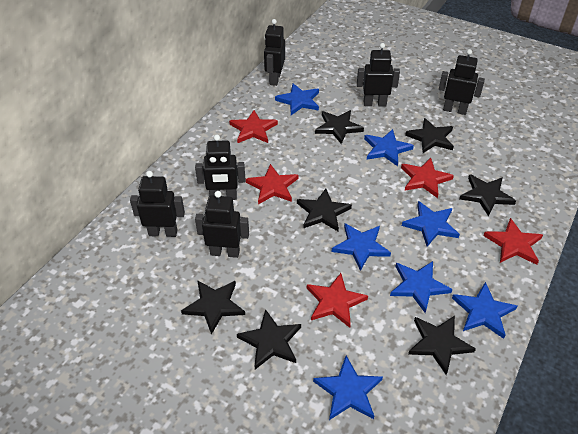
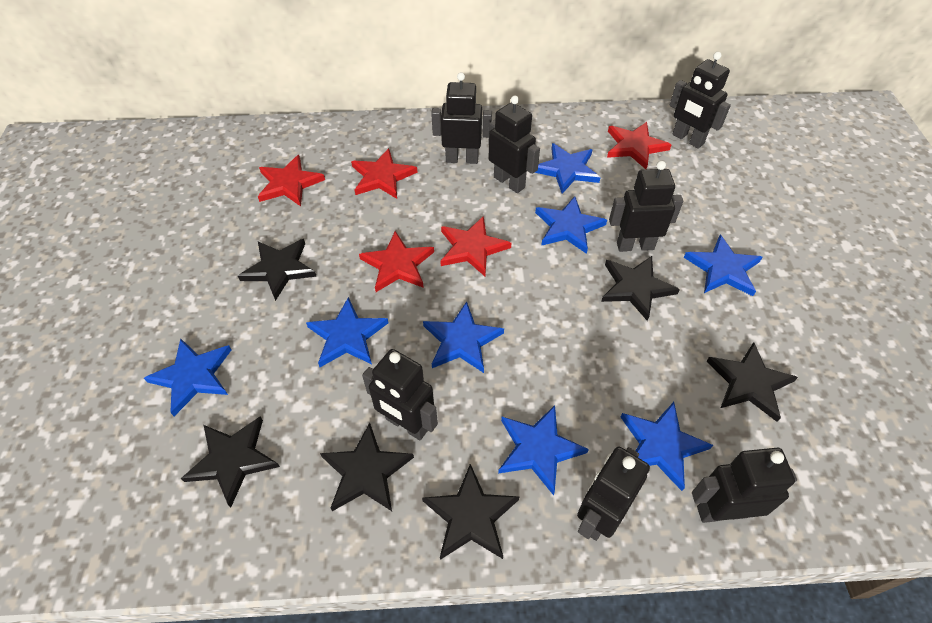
black robot: [130,171,185,237] [195,135,245,200] [195,191,249,258] [264,19,285,86] [357,43,400,107] [439,49,485,115] = 6 -> [362,349,438,440] [431,72,492,164] [488,95,540,193] [577,447,650,541] [609,161,683,252] [670,52,731,149] [692,448,797,523] = 7
black star: [181,280,245,335] [237,309,301,369] [297,189,352,231] [315,110,364,144] [405,118,454,153] [408,316,476,375] [460,174,516,216] = 7 -> [181,416,280,507] [238,239,317,301] [320,423,414,511] [422,464,519,560] [601,256,680,321] [706,342,798,422] = 6
blue star: [275,83,319,115] [313,356,383,420] [332,223,391,271] [364,129,414,166] [390,261,453,313] [402,201,460,247] [452,282,517,339] = 7 -> [144,338,232,416] [306,297,388,367] [423,301,504,373] [498,405,589,495] [535,143,601,194] [535,196,607,254] [621,402,713,491] [684,235,763,296] = 8

